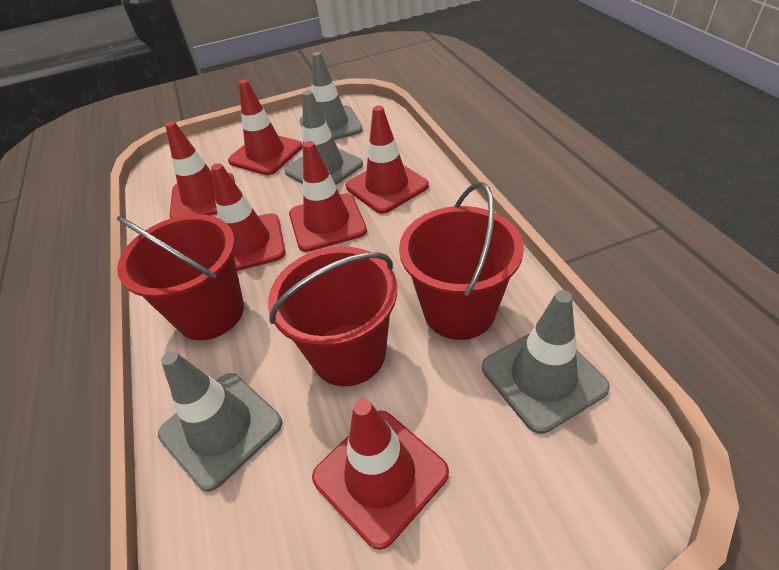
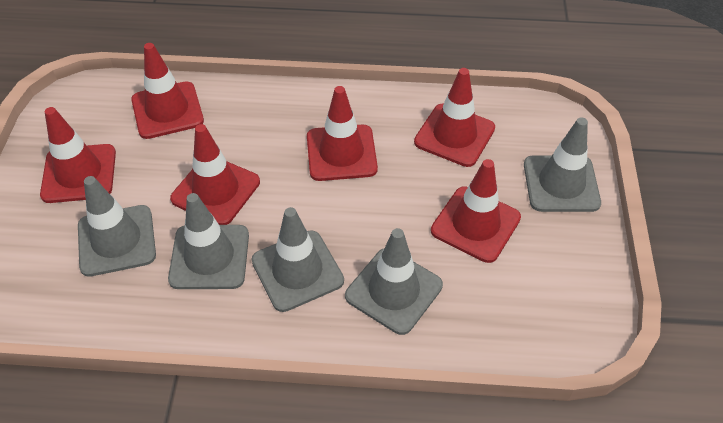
grey traffic cone: [158,351,282,492] [285,90,363,185] [300,52,363,140] [482,290,610,434] = 4 -> [78,176,156,277] [168,193,249,289] [251,207,344,312] [345,228,443,335] [524,117,601,212] = 5
red bucket: [117,214,244,340] [268,246,397,386] [399,182,524,340] = 3 -> none = 0

